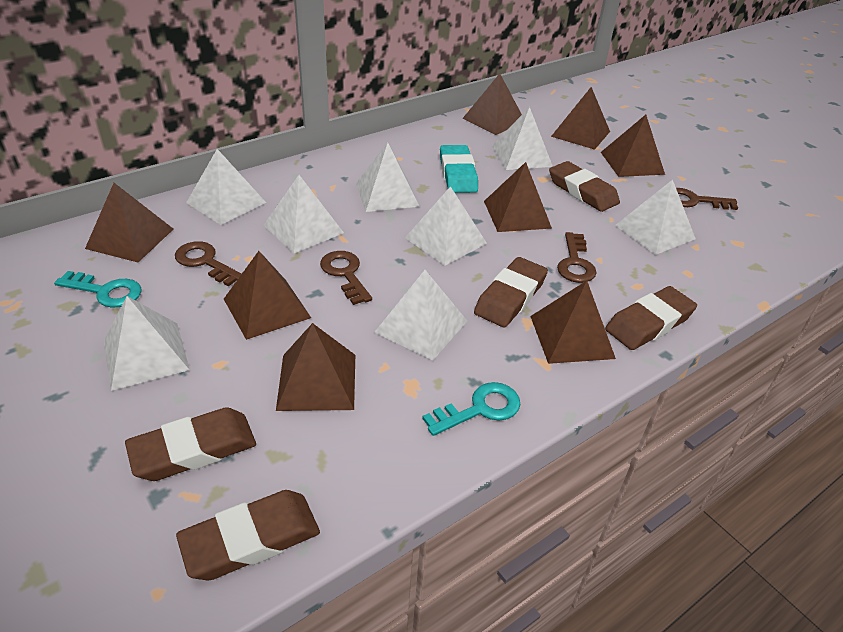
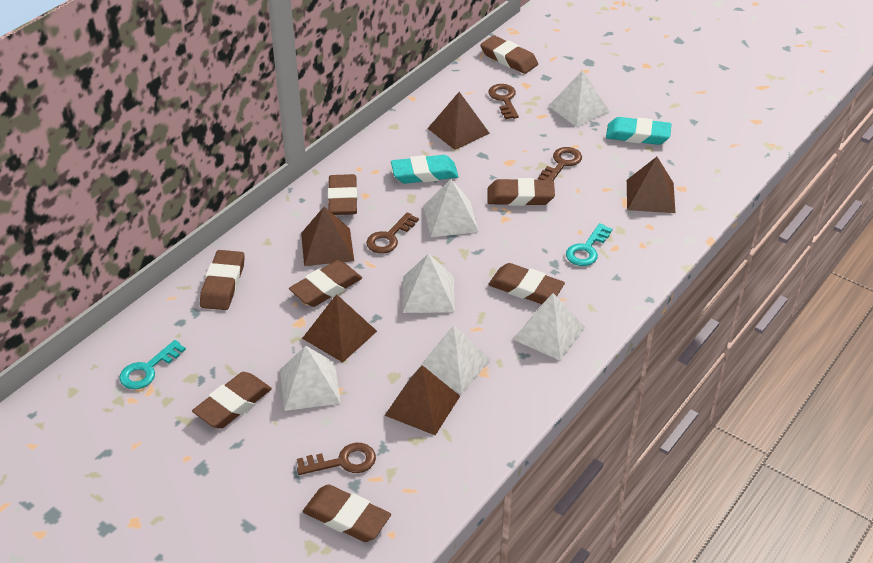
brown eraser: [125,407,256,481] [176,490,320,580] [474,257,548,327] [549,161,620,212] [605,286,697,350] = 5 -> [192,372,272,429] [200,250,245,310] [289,260,362,307] [303,484,391,542] [328,174,358,215] [480,35,538,74] [487,178,555,206] [488,263,565,304] = 8
brown pyramid: [85,183,173,262] [224,251,311,340] [276,323,355,411] [462,73,522,135] [484,162,552,232] [530,281,616,364] [551,87,610,150] [601,115,665,177] = 8 -> [301,207,354,266] [302,294,377,362] [384,365,460,435] [427,92,490,150] [627,157,675,213] = 5
turquoise eraser: [440,145,478,193] = 1 -> [391,155,459,184] [606,117,671,145] = 2
white pyramid: [103,296,190,391] [186,149,266,225] [263,175,344,253] [356,142,420,212] [374,270,467,360] [405,186,487,266] [492,107,553,170] [615,180,696,255] = 8 -> [280,346,341,411] [403,254,455,313] [415,325,491,394] [423,179,479,237] [513,293,585,361] [548,70,610,127] = 6

